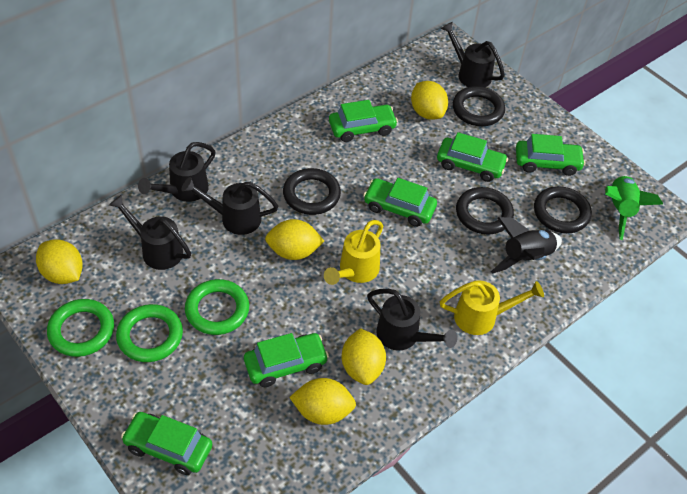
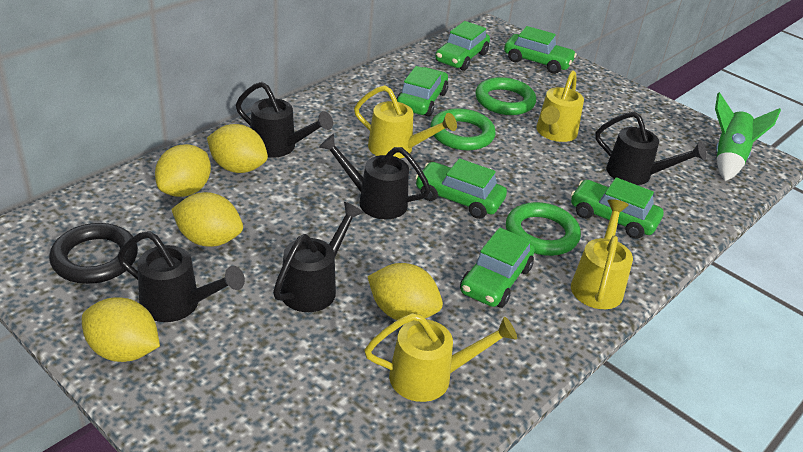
black ring: [283,168,341,215] [453,86,505,126] [456,187,514,235] [534,186,592,233] = 4 -> [49,223,138,284] = 1
black rocket: [491,217,562,274] = 1 -> none = 0
yellow watering can: [324,220,383,285] [440,280,544,335] = 2 -> [354,85,457,159] [364,313,517,402] [536,70,584,142] [571,199,633,309] = 4

